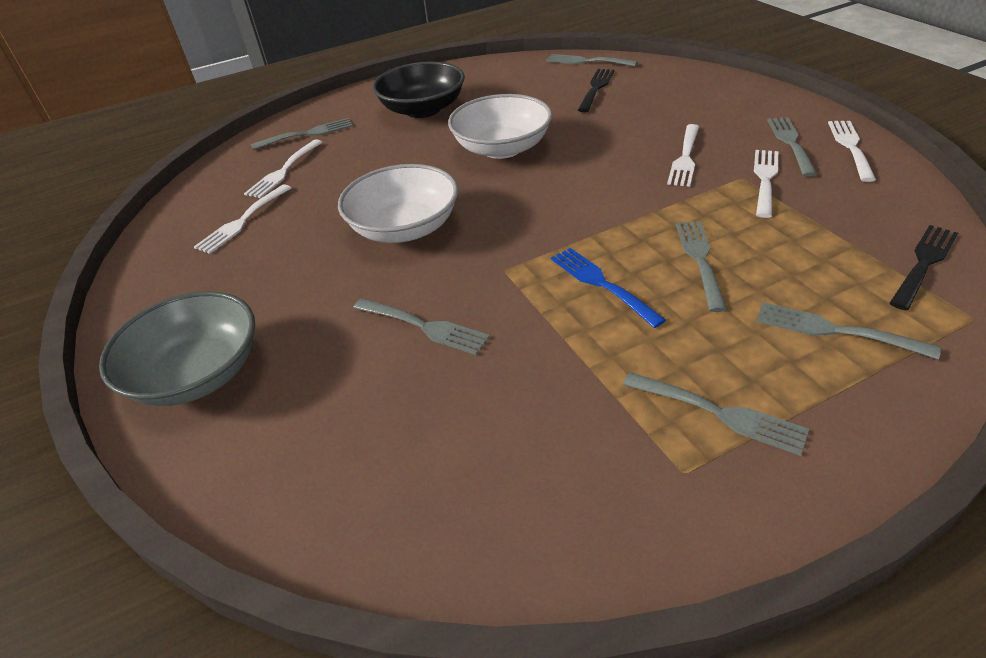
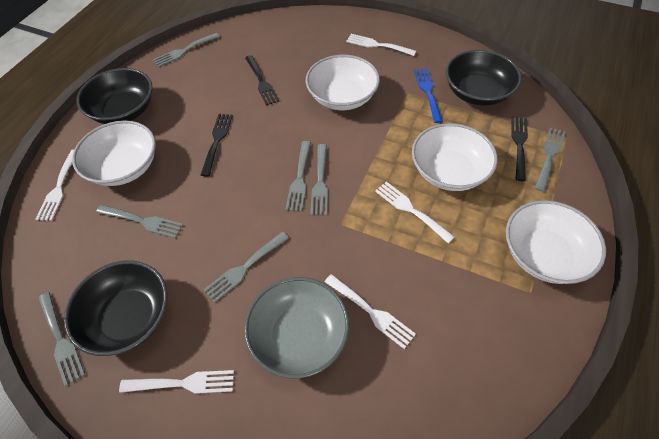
black bowl: [373,61,465,118] = 1 -> [64,260,167,356] [76,68,153,124] [445,50,522,106] = 3
black fork: [578,69,615,112] [890,225,958,310] = 2 -> [201,114,233,177] [245,55,279,106] [511,116,528,181] = 3
white bowl: [338,164,458,243] [448,94,552,159] = 2 -> [72,121,156,186] [306,55,380,110] [412,123,498,191] [506,200,606,284] = 4

